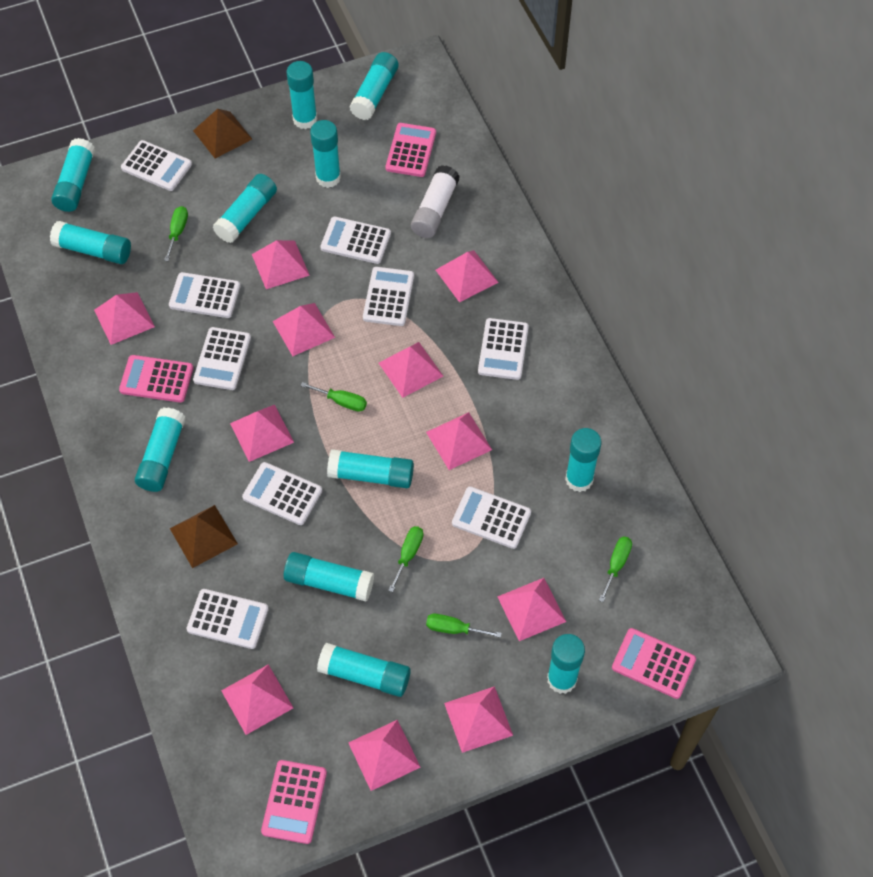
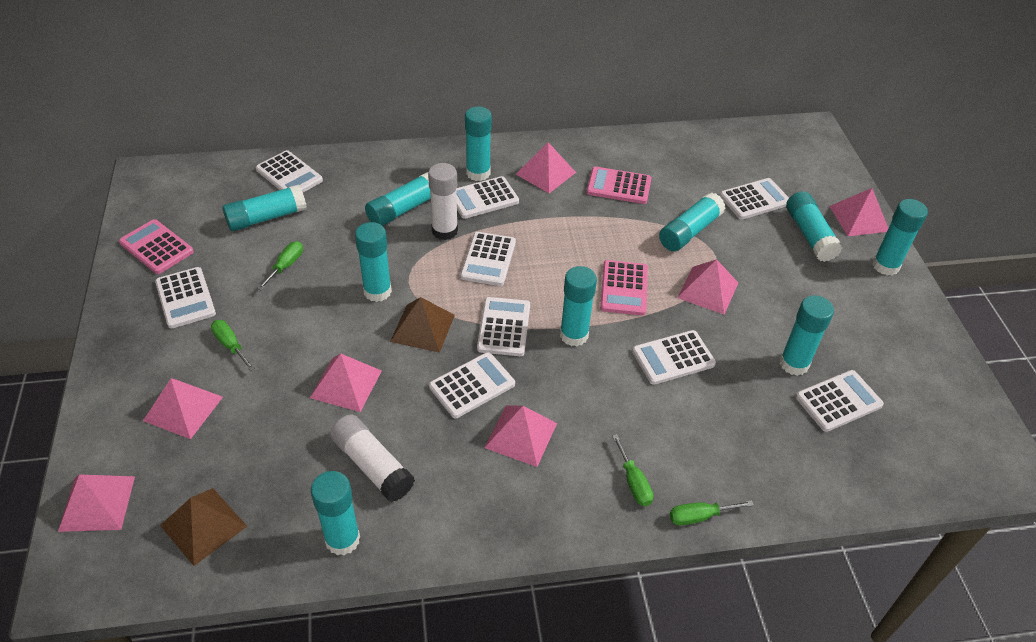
green screwdriver: [164,206,188,261] [301,382,367,412] [388,526,423,592] [426,614,501,638] [599,537,632,602] = 5 -> [211,320,255,371] [257,241,303,290] [612,434,653,506] [670,500,754,525] = 4
pink calculator: [119,355,193,402] [261,760,327,844] [386,123,436,177] [612,628,696,699] = 4 -> [119,219,194,274] [587,167,651,204] [600,260,648,315] = 3
pink pyramid: [94,292,155,345] [221,664,293,735] [230,405,294,462] [252,240,310,289] [273,303,335,356] [348,720,421,791] [379,342,443,398] [426,412,492,470] [436,250,499,303] [444,686,513,753] [497,578,566,641] = 11 -> [58,474,135,532] [143,378,223,439] [310,354,382,412] [485,405,557,467] [516,142,576,193] [677,259,738,314] [829,188,888,236] = 7
turquoise glue stick: [50,221,131,264] [51,138,95,212] [135,407,186,492] [213,174,277,243] [284,552,374,601] [287,61,317,129] [310,120,341,188] [317,643,411,697] [327,449,414,488] [349,52,398,120] [547,634,585,694] [565,428,602,492] = 12 -> [222,185,307,231] [311,471,360,555] [355,222,392,302] [365,172,431,226] [465,106,492,181] [560,266,597,346] [659,192,726,251] [780,295,834,376] [786,191,842,262] [872,199,928,276] = 10
white glue stick: [411,165,460,238] = 1 -> [330,415,415,502] [428,163,458,240] = 2

